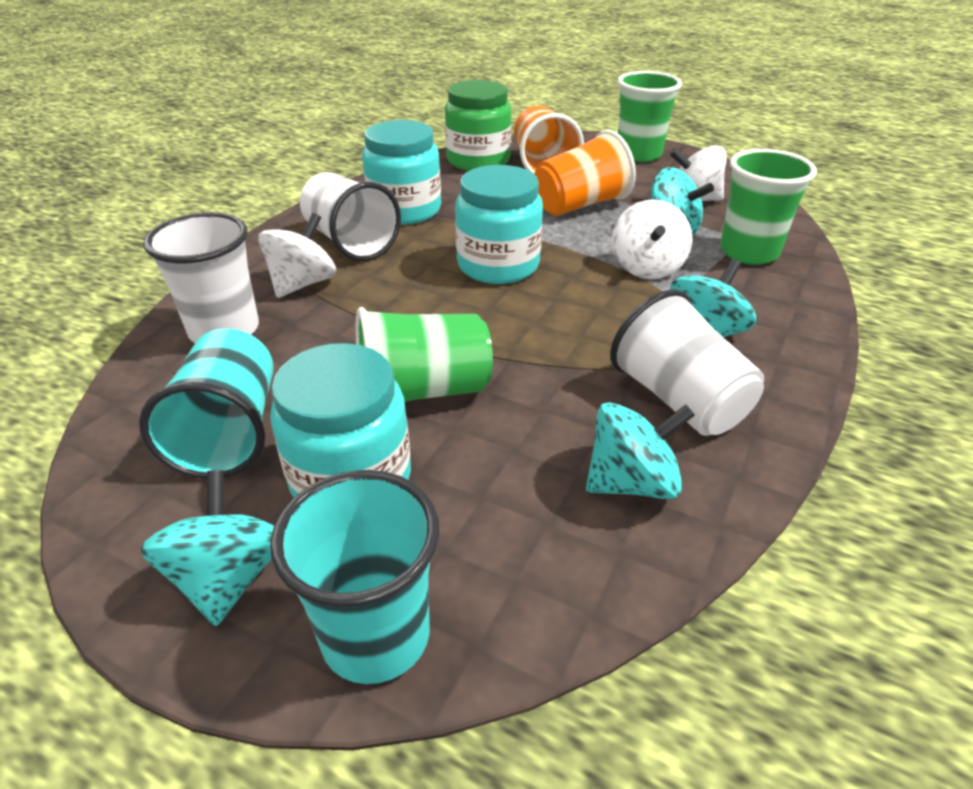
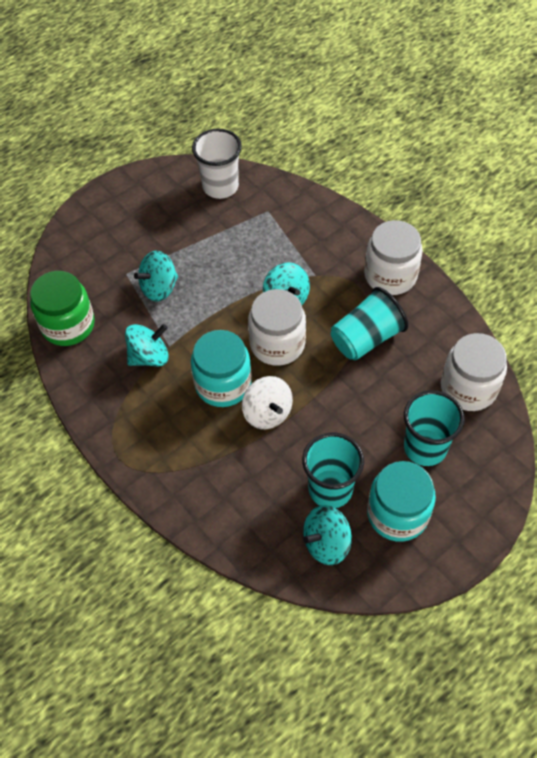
green cup: [356,307,493,402] [617,71,682,162] [720,149,817,265] = 3 -> none = 0
orange cup: [514,105,584,174] [534,130,636,216] = 2 -> none = 0
turquoise cup: [139,328,274,479] [270,470,439,684] = 2 -> [302,433,364,508] [331,287,408,360] [404,390,465,466] = 3
turquoise jar: [270,343,411,498] [362,120,441,225] [455,165,543,284] = 3 -> [191,330,252,407] [367,461,436,542] = 2
white cup: [143,212,259,343] [300,172,401,261] [610,289,764,436] = 3 -> [192,129,242,199] = 1
white jar: none = 0 -> [248,289,306,366] [364,220,423,295] [441,333,507,411] = 3
white spinning top: [258,213,336,298] [612,199,693,279] [669,145,727,201] = 3 -> [242,376,293,429] = 1

